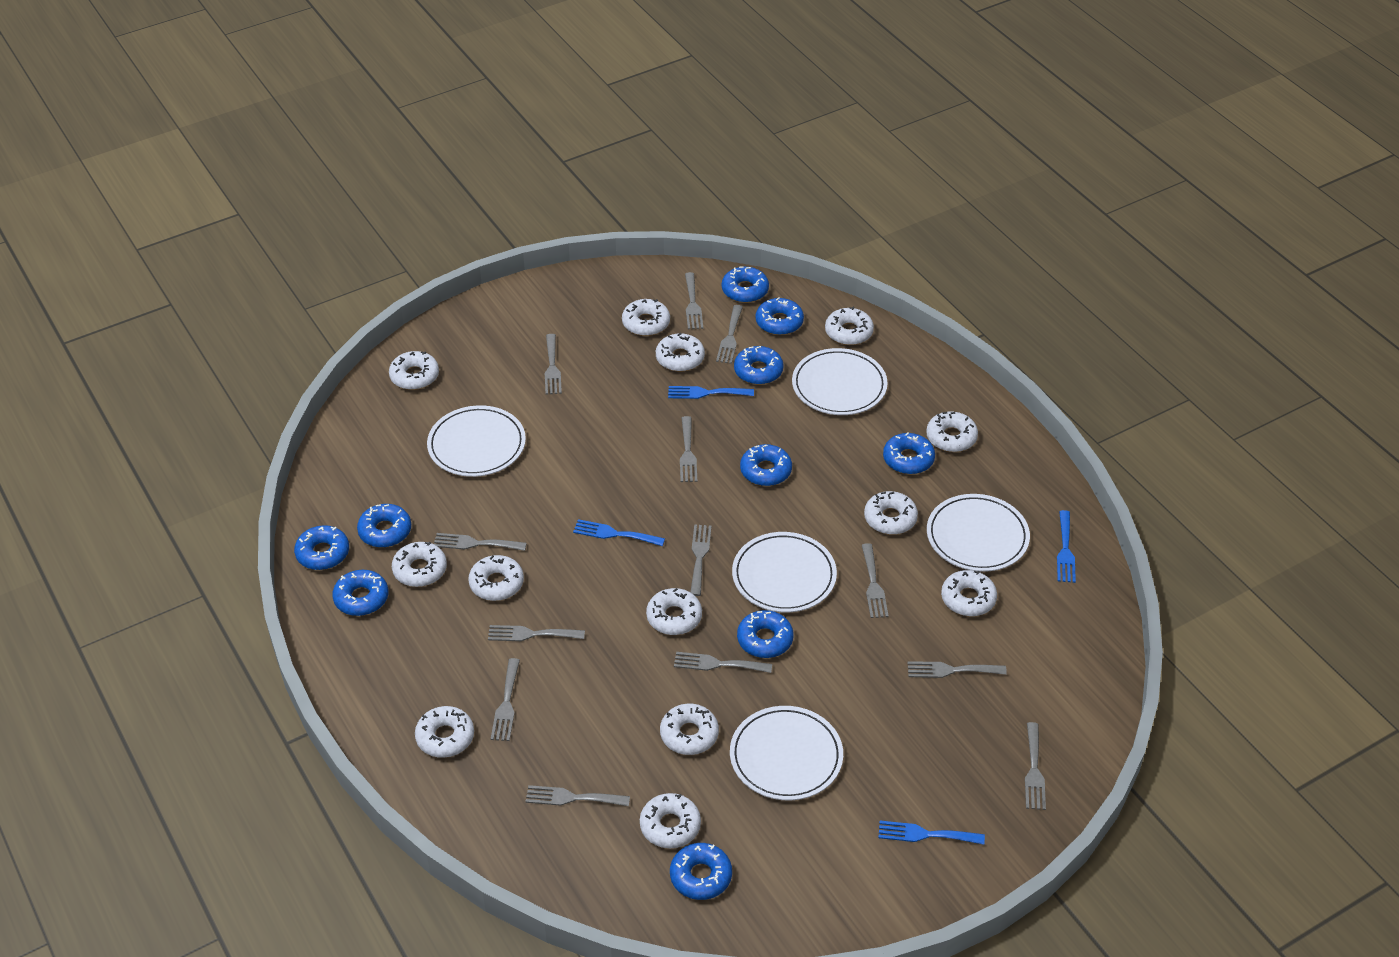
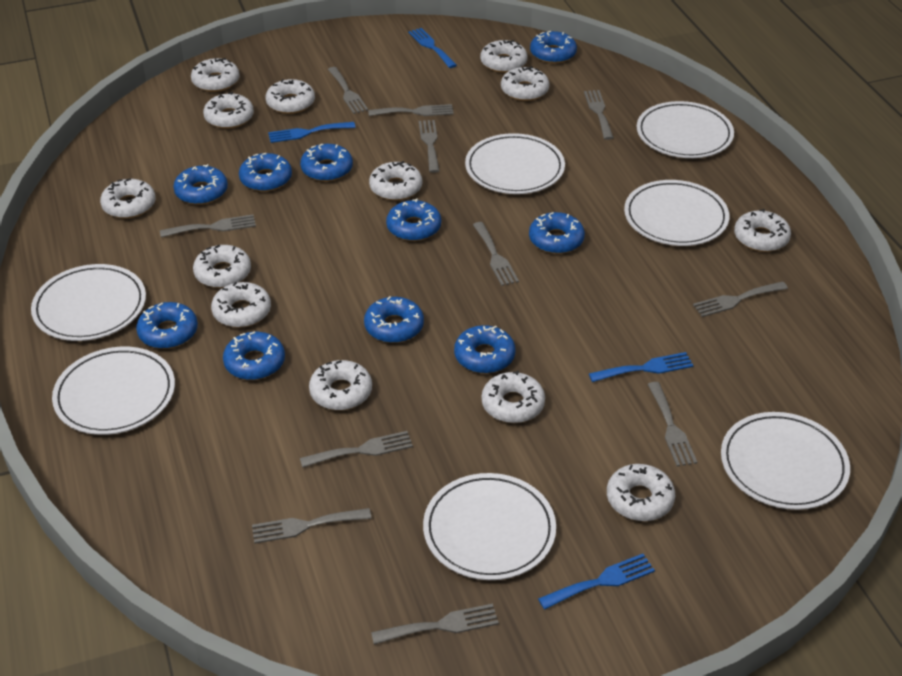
grey fork: [434,533,527,551] [488,625,585,641] [491,658,520,741] [525,785,630,806] [545,334,562,395] [674,652,772,673] [680,416,697,482] [685,272,703,329] [690,525,711,596] [716,305,743,364] [862,543,889,618] [908,661,1007,678] [1025,722,1046,810] = 13 -> [160,214,256,237] [252,508,371,544] [300,431,413,468] [328,67,368,114] [368,104,454,116] [371,604,499,645] [419,120,440,173] [473,222,519,286] [584,90,614,140] [647,382,697,466] [693,281,788,317] = 11
white plate: [427,405,526,477] [730,706,843,800] [732,532,837,612] [792,348,888,415] [927,494,1030,572] = 5 -> [31,264,146,341] [52,347,175,435] [423,473,556,580] [465,133,565,194] [624,180,729,246] [637,101,734,158] [721,412,850,510] = 7

